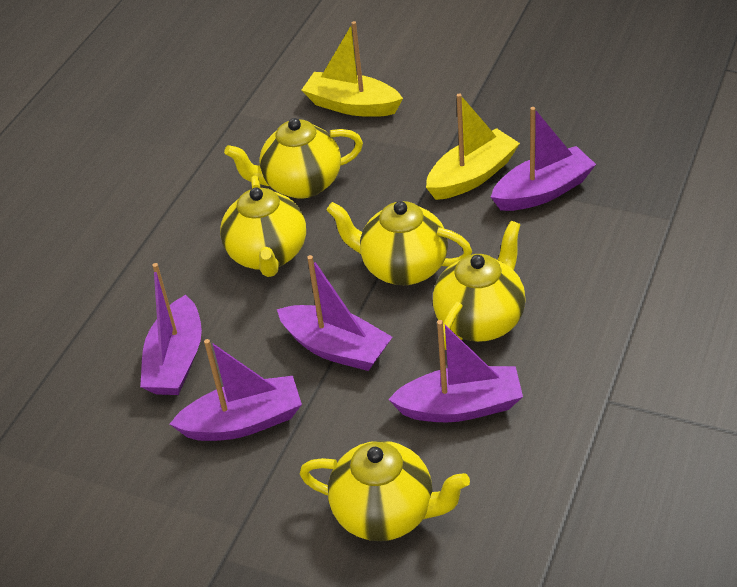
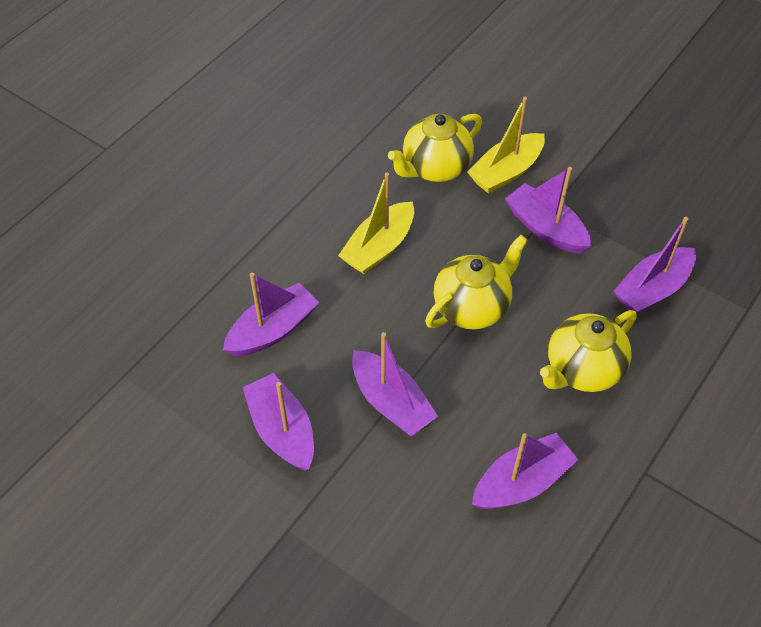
purple boat: [140,263,202,395] [170,339,302,441] [277,255,392,371] [388,320,523,422] [491,107,596,211] = 5 -> [223,273,320,356] [243,373,314,471] [352,332,438,436] [472,433,579,509] [505,167,592,254] [613,217,696,313] = 6
yellow teapot: [220,176,306,277] [224,118,363,199] [300,441,470,541] [327,201,472,285] [433,221,526,350] = 5 -> [388,114,482,182] [425,235,528,329] [540,310,637,392] = 3

